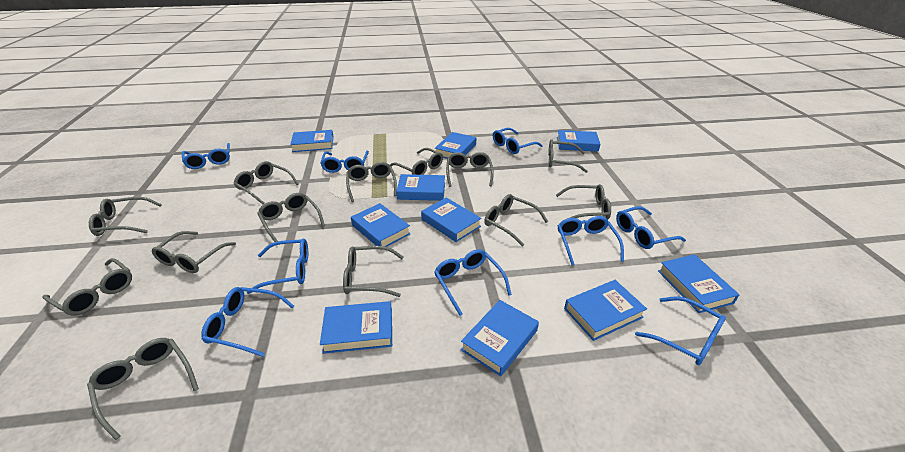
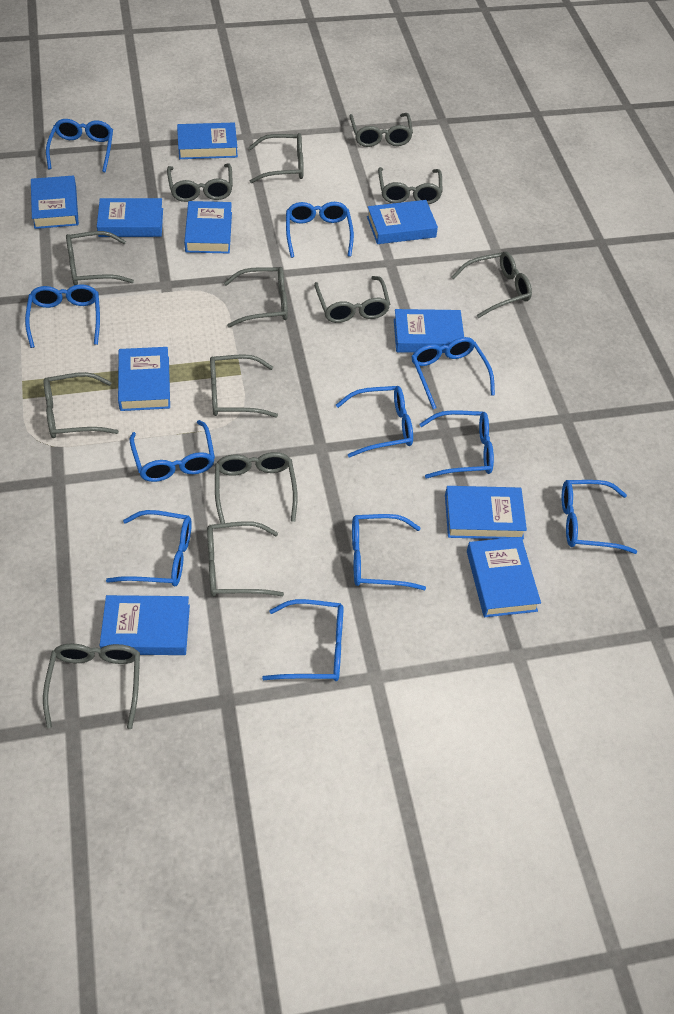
blue glasses: [182,143,230,169] [201,287,294,357] [247,239,308,294] [320,151,369,173] [434,249,512,316] [493,128,543,154] [558,216,624,265] [616,206,686,249] [635,296,726,365] = 9 -> [25,284,100,348] [46,119,113,172] [106,510,192,586] [130,420,215,482] [262,599,344,681] [286,202,354,258] [336,386,413,458] [352,514,426,590] [411,337,495,409] [419,410,494,479] [561,480,637,554] = 11

